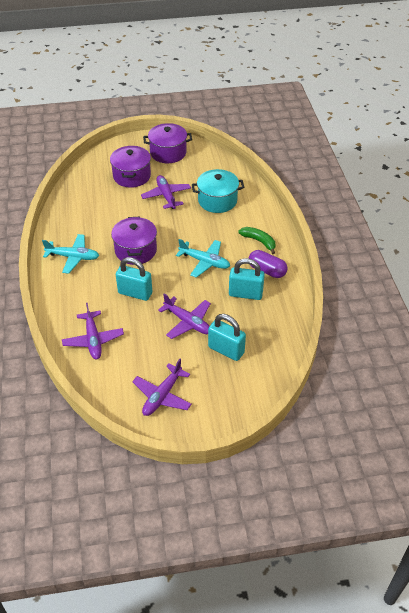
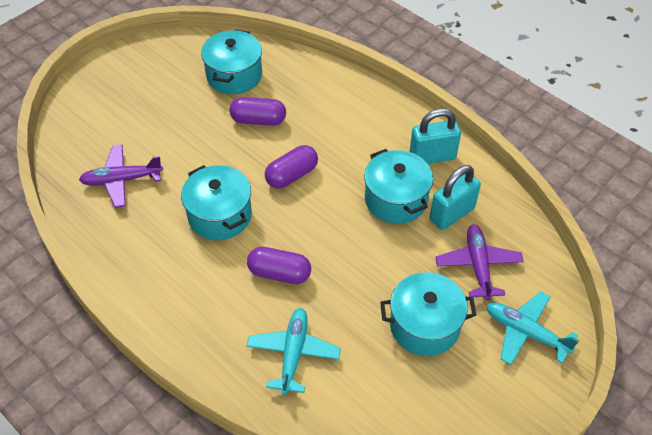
green banana: [238,227,276,254] = 1 -> none = 0
purple capsule: [249,250,287,278] = 1 -> [229,97,286,126] [247,247,311,284] [265,145,318,188] = 3
purple plane: [62,303,124,359] [132,359,192,416] [141,175,191,209] [158,293,211,339] = 4 -> [79,145,163,208] [435,225,524,301] = 2
purple pot: [110,146,151,188] [111,217,157,265] [143,123,192,163] = 3 -> none = 0
turquoise padlock: [116,257,152,301] [208,314,246,361] [229,258,265,300] = 3 -> [410,109,461,164] [430,165,481,230] = 2
turquoise pot: [192,169,244,213] = 1 -> [181,165,252,240] [201,29,262,94] [364,149,433,224] [380,272,476,356] = 4

